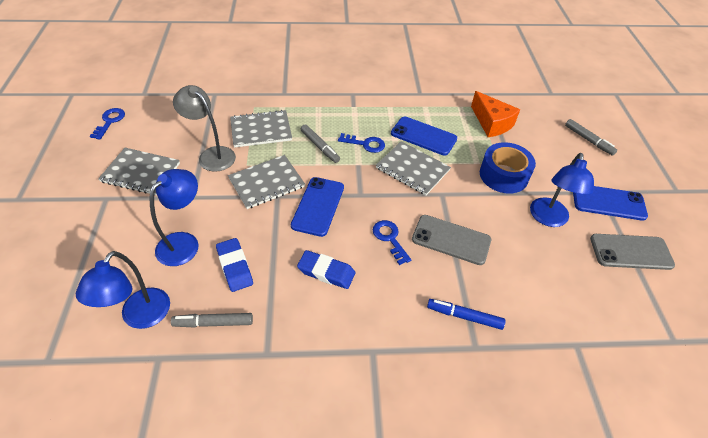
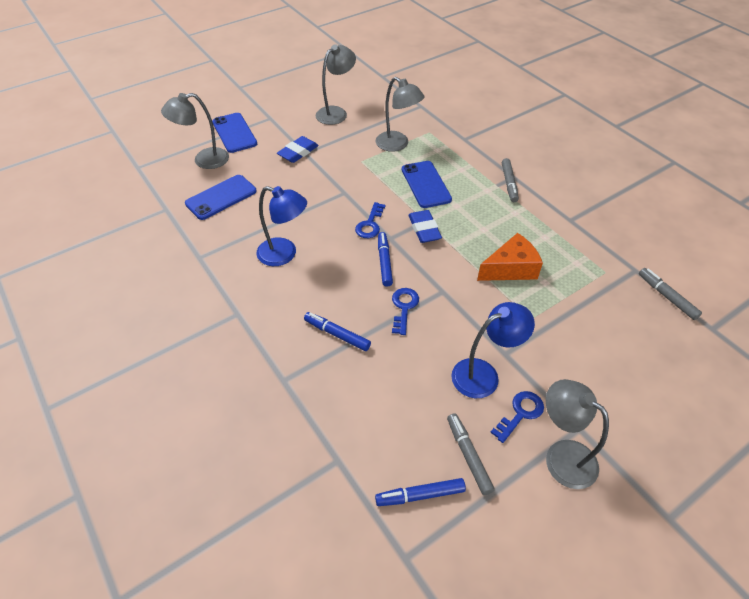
blue lamp: [76,251,170,329] [150,169,199,266] [530,153,594,227] = 3 -> [256,186,307,266] [451,302,535,398] = 2
blue marker: [427,299,506,330] = 1 -> [304,312,371,351] [375,478,466,506] [378,232,393,287] = 3
blue tape: [480,142,536,194] = 1 -> none = 0
grey lamp: [173,85,236,172] = 1 -> [161,93,229,169] [315,44,356,125] [375,77,425,152] [546,379,609,489] = 4
grey notebook: [98,148,180,195] [228,155,305,209] [230,110,292,148] [376,141,451,195] = 4 -> none = 0
grey phone: [412,215,491,265] [590,234,675,270] = 2 -> none = 0

